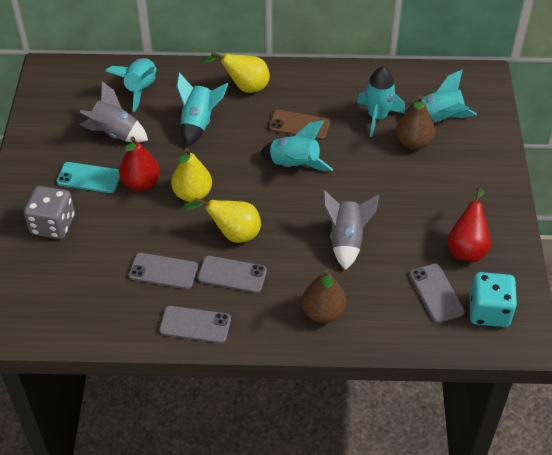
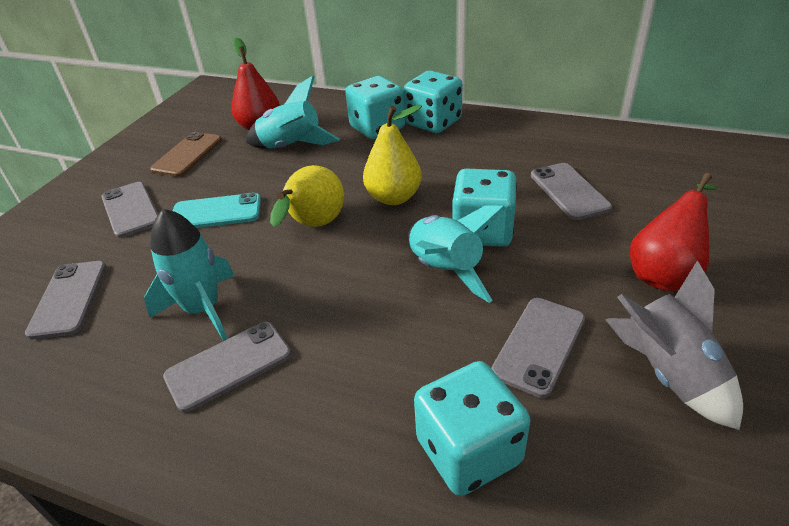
brown pear: [302,269,347,323] [396,95,435,149] = 2 -> none = 0
grey dice: [24,186,75,239] = 1 -> none = 0
grey phone: [129,253,198,289] [159,306,231,343] [198,256,267,293] [410,264,465,323] = 4 -> [25,261,106,339] [102,182,158,238] [163,322,291,413] [491,298,585,398] [531,163,612,220] = 5
grey rocket: [79,81,148,143] [323,190,379,270] = 2 -> [606,261,743,430] = 1
turquoise dice: [470,272,517,327] = 1 -> [345,76,405,139] [404,71,462,133] [414,361,530,496] [452,168,517,247] = 4
turquoise rocket: [105,58,157,112] [176,72,228,146] [260,120,333,171] [357,66,405,137] [406,69,477,123] = 5 -> [144,209,235,341] [246,76,340,149] [408,205,506,303] = 3
yellow pear: [171,148,212,202] [183,198,261,243] [201,52,270,93] = 3 -> [270,165,344,227] [363,105,422,205] = 2

